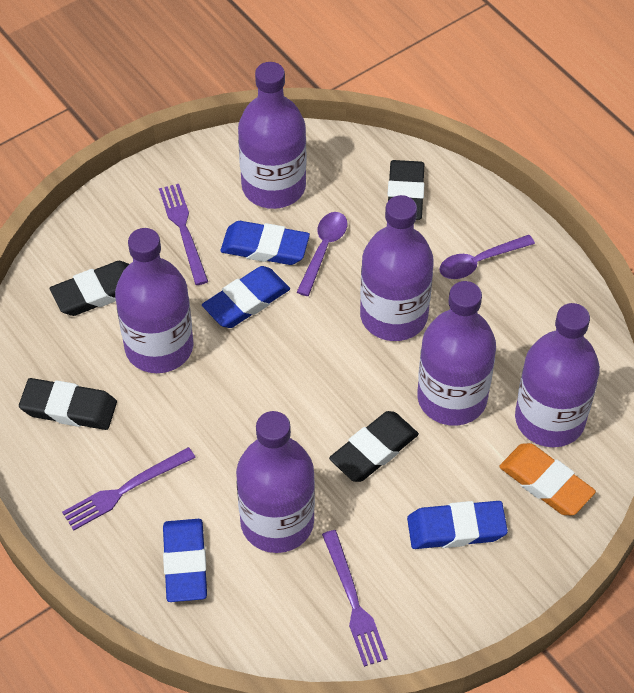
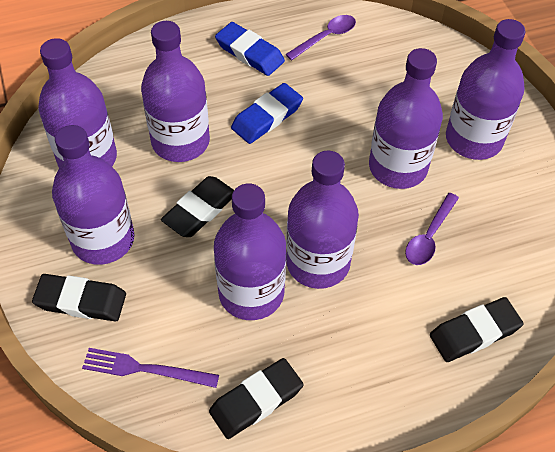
blue eraser: [163,519,207,602] [202,266,290,328] [220,221,310,265] [407,501,508,549] = 4 -> [215,22,285,76] [231,83,303,144] = 2
orange eraser: [499,443,596,515] = 1 -> none = 0
purple bottle: [115,228,194,373] [236,411,315,553] [238,62,306,209] [360,195,434,341] [417,281,496,426] [515,303,600,447] = 6 -> [38,38,117,168] [52,125,134,265] [141,21,210,162] [214,183,286,320] [286,150,359,289] [369,48,443,189] [446,19,526,160] = 7
purple fork: [62,447,196,531] [159,184,208,285] [322,530,388,667] = 3 -> [82,348,219,388] = 1

